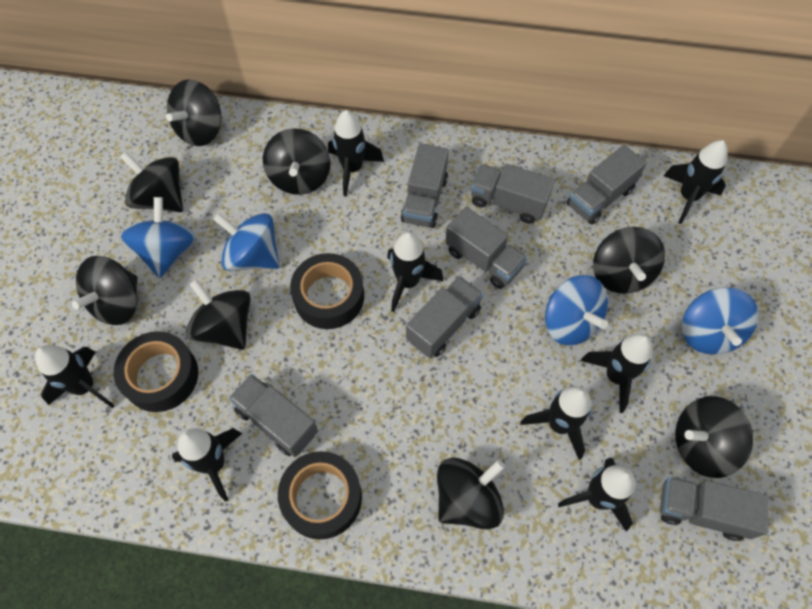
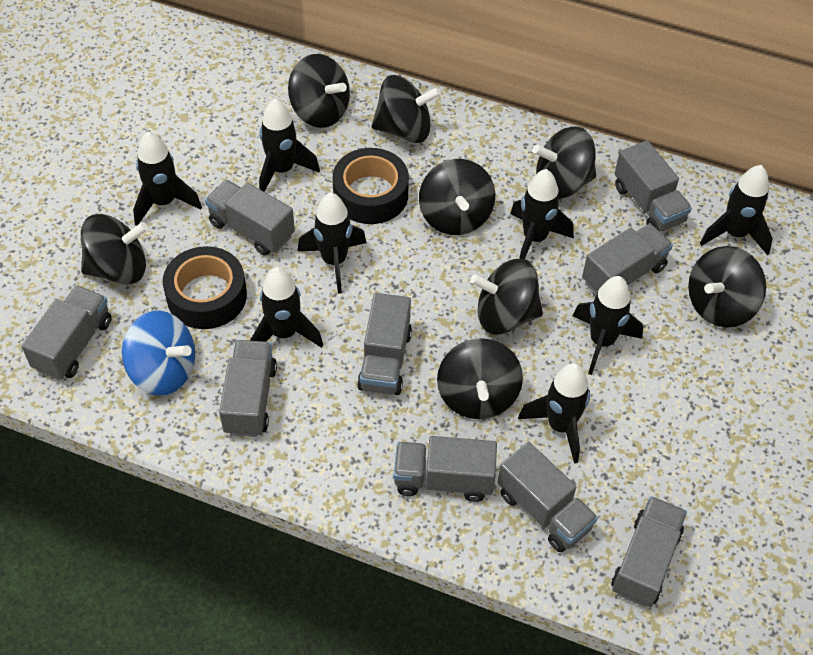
black tape: [114,331,198,412] [278,451,362,540] [290,253,364,329] = 3 -> [163,246,247,329] [333,148,409,224] = 2
blue spinning top: [121,197,196,278] [213,213,280,271] [545,275,608,345] [682,287,758,355] = 4 -> [122,311,195,396] = 1
grey truck: [229,374,318,457] [401,143,449,228] [406,276,483,358] [445,207,527,289] [471,164,555,223] [567,145,647,224] [660,476,770,541] = 7 -> [21,286,112,380] [205,180,295,256] [219,340,277,437] [357,293,412,395] [393,436,497,502] [497,442,598,552] [582,224,673,295] [611,496,687,607] [614,140,692,231] = 9

